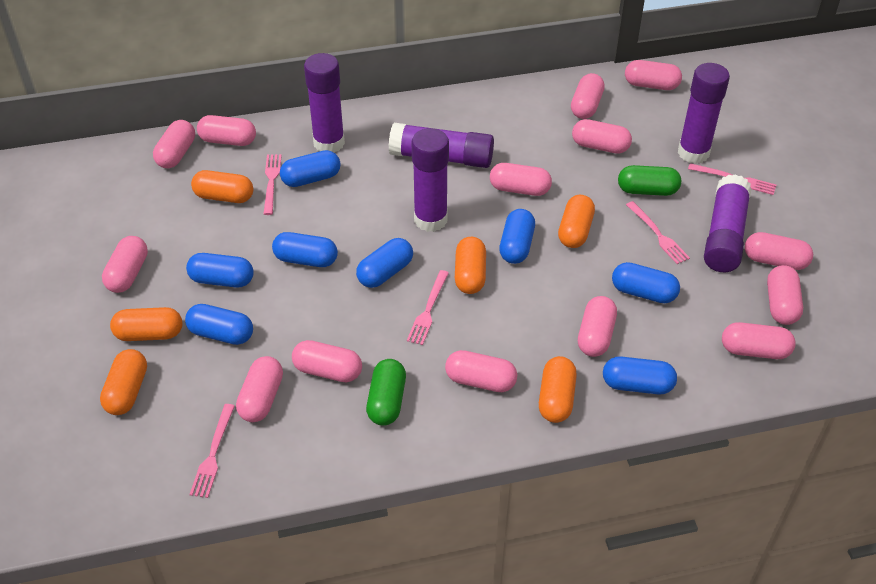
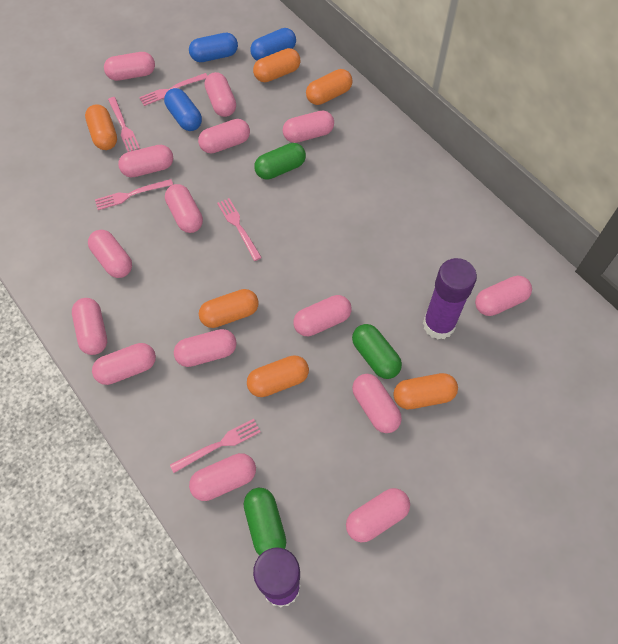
blue capsule: [185,304,253,345] [186,253,254,287] [272,232,338,267] [280,150,341,187] [356,238,413,288] [499,209,535,264] [603,357,677,394] [612,262,680,303] = 8 -> [164,88,202,131] [189,33,238,62] [250,28,296,61] = 3
green capsule: [366,359,406,426] [618,165,681,196] = 2 -> [244,488,286,556] [254,143,306,180] [352,324,402,379] = 3
pink capsule: [102,236,148,293] [153,120,195,168] [197,115,256,146] [236,356,283,422] [292,340,362,382] [445,350,517,392] [490,163,552,196] [571,73,605,119] [572,119,632,154] [578,296,617,357] [625,60,682,90] [722,322,796,359] [745,232,813,270] [767,265,803,325] = 14 -> [72,298,107,355] [88,230,132,278] [92,343,156,385] [104,52,155,81] [118,145,173,177] [165,184,203,233] [174,329,237,367] [189,453,256,501] [198,119,250,154] [204,72,236,117] [283,111,334,143] [293,295,352,336] [346,488,410,542] [352,374,402,433] [475,276,532,316] = 15
purple glue stick: [304,53,345,152] [388,123,494,168] [411,128,449,232] [678,63,730,164] [704,174,751,272] = 5 -> [253,548,301,608] [423,258,477,339] = 2

